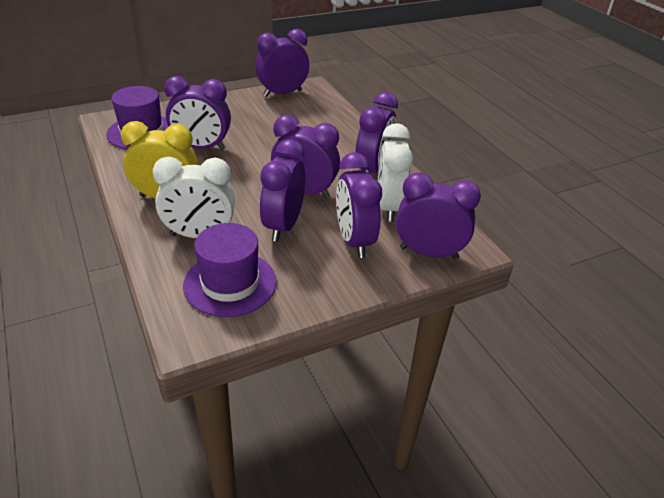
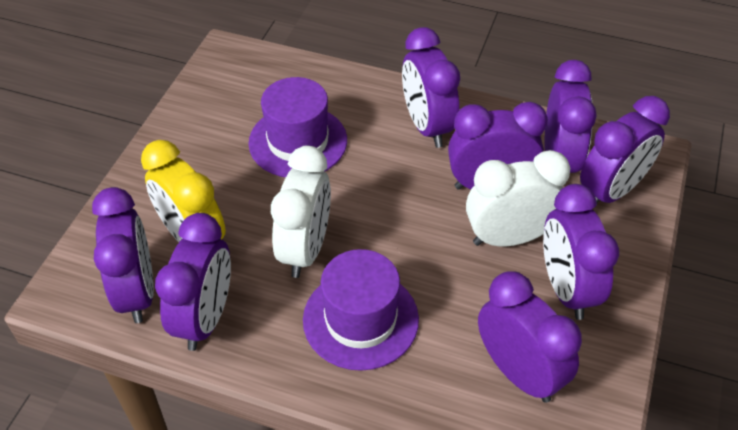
purple clock: [164,76,231,150] [256,29,309,97] [260,139,306,242] [271,115,340,198] [336,152,382,258] [355,92,398,173] [396,172,481,259] = 7 -> [92,187,154,323] [155,213,231,351] [402,27,460,148] [448,102,548,190] [478,271,582,403] [543,184,619,320] [545,60,597,185] [580,96,670,203] = 8

